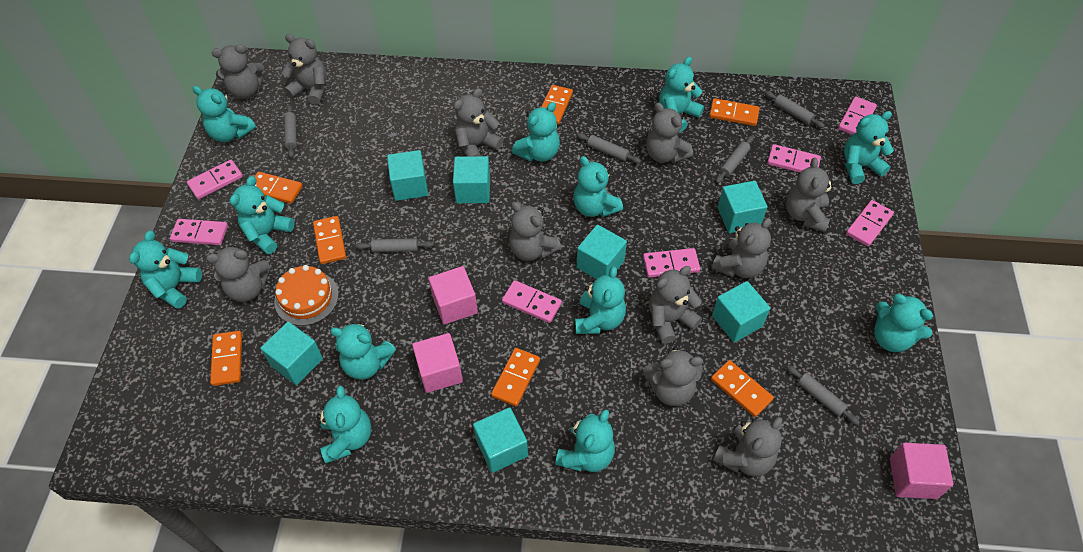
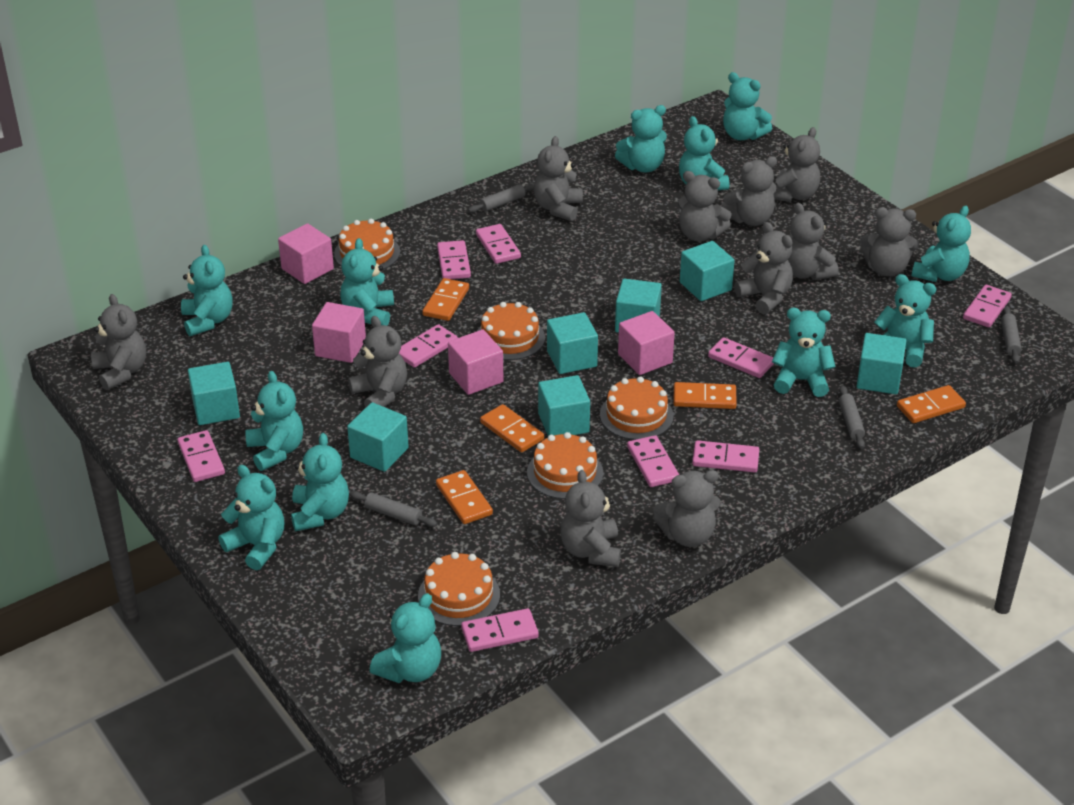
grey rolling pin: [284,105,297,158] [355,238,434,252] [576,133,641,163] [716,136,754,183] [765,91,825,128] [786,365,860,425] = 6 -> [350,491,437,527] [468,183,535,213] [839,385,865,449] [1001,306,1022,364] = 4
orange cake: [274,265,339,326] = 1 -> [334,219,400,270] [418,552,500,626] [477,302,545,360] [527,432,603,499] [600,377,674,440] = 5
orange domino: [210,331,242,386] [254,172,303,204] [313,216,346,264] [491,348,540,407] [541,85,573,125] [709,98,760,126] [711,360,774,417] = 7 -> [422,278,469,321] [436,470,493,524] [480,404,544,453] [673,382,737,409] [897,385,966,423] = 5
pink cube: [412,333,463,393] [429,266,478,325] [890,443,953,499] = 3 -> [278,223,334,284] [312,302,366,363] [448,329,504,395] [618,311,675,375] = 4
pink domino: [170,219,228,245] [187,160,243,199] [502,280,562,323] [643,248,700,278] [767,144,821,173] [838,97,877,135] [846,200,894,247] = 7 -> [178,430,225,482] [399,324,458,368] [437,240,471,279] [461,608,539,652] [476,224,521,264] [627,435,679,487] [692,440,760,473] [708,337,774,378] [963,285,1012,327] = 9

